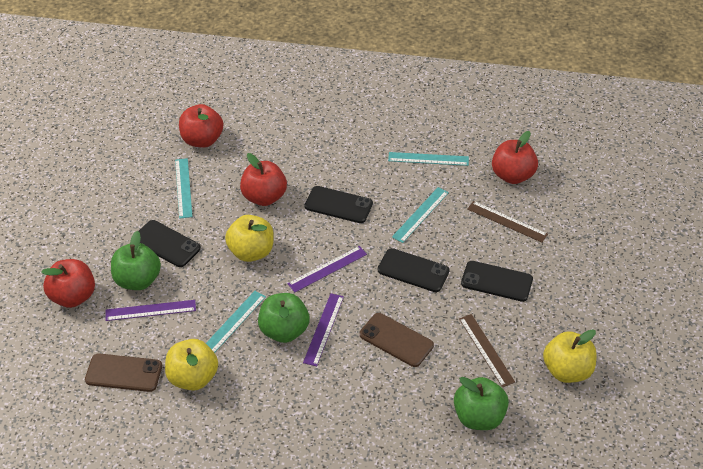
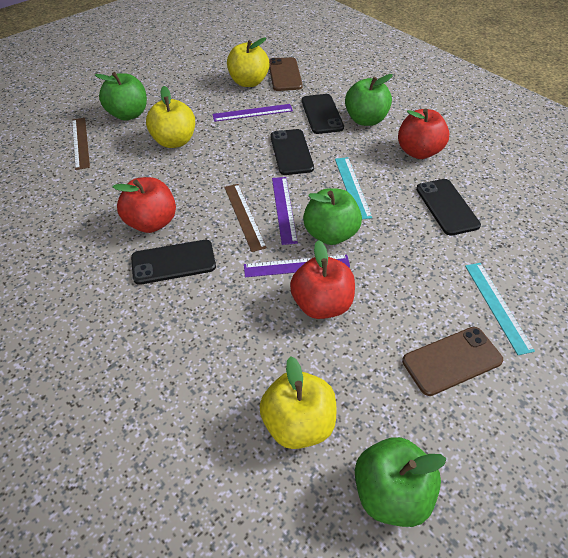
green apple: [111,231,161,290] [258,293,309,343] [454,377,509,430] = 3 -> [95,72,147,121] [303,188,362,245] [345,74,393,126] [355,437,446,527] = 4
red apple: [41,259,95,308] [179,104,223,148] [240,153,287,206] [492,131,538,184] = 4 -> [113,177,176,233] [290,240,355,319] [398,108,449,159] = 3
turquoise ruler: [175,158,193,219] [206,291,266,353] [388,152,469,166] [392,187,449,243] = 4 -> [335,157,372,219] [465,263,535,355] = 2

